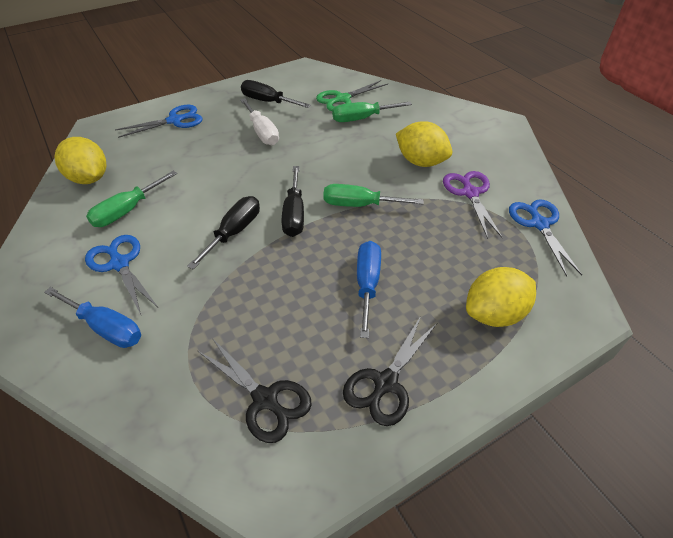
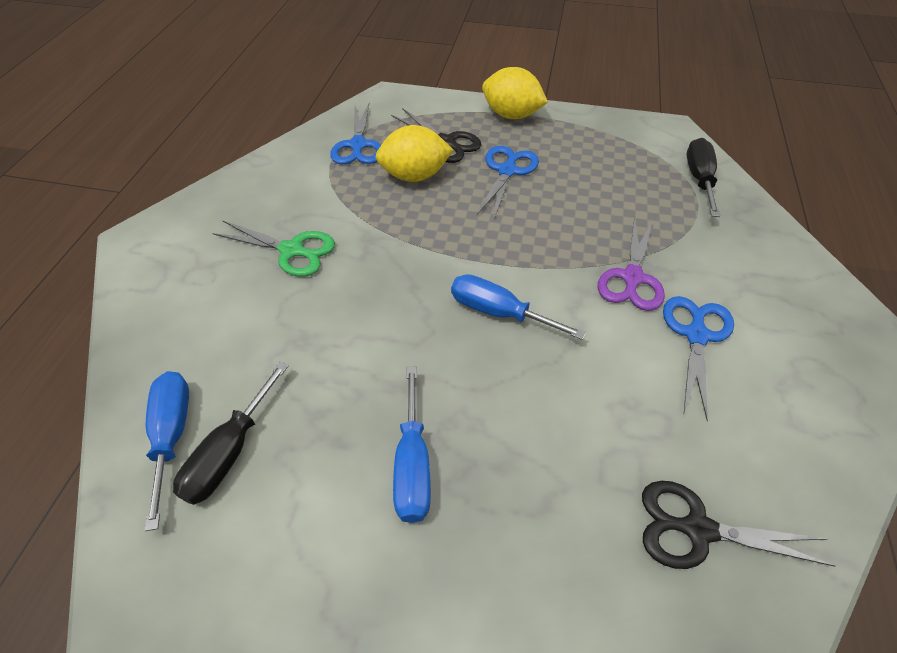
black screwdriver: [187,196,260,269] [241,80,311,108] [282,166,304,237] = 3 -> [173,361,289,505] [687,138,720,217] = 2
blue screwdriver: [44,287,141,348] [357,241,381,338] = 2 -> [145,371,189,531] [393,367,431,523] [451,274,586,340] = 3
green screwdriver: [86,171,177,227] [323,184,424,207] [332,102,412,122] = 3 -> none = 0
white screwdriver: [240,98,279,145] = 1 -> none = 0
yellow lemon: [55,137,107,184] [396,121,452,167] [466,267,536,327] = 3 -> [375,125,453,182] [482,67,548,119] = 2

